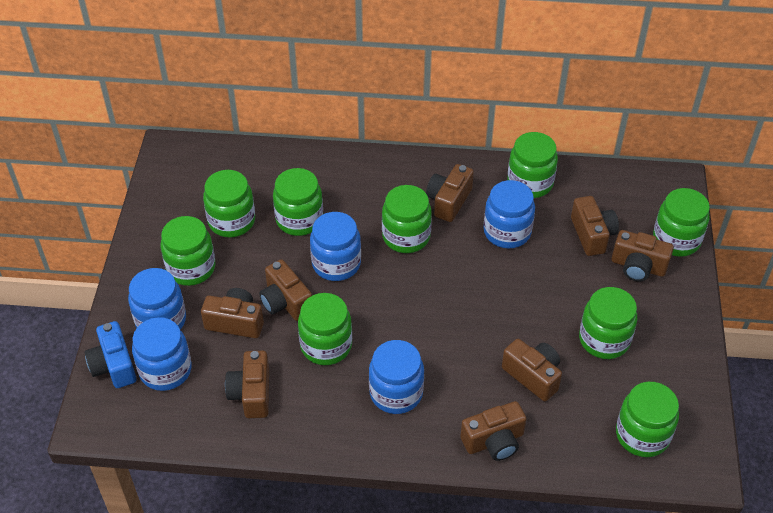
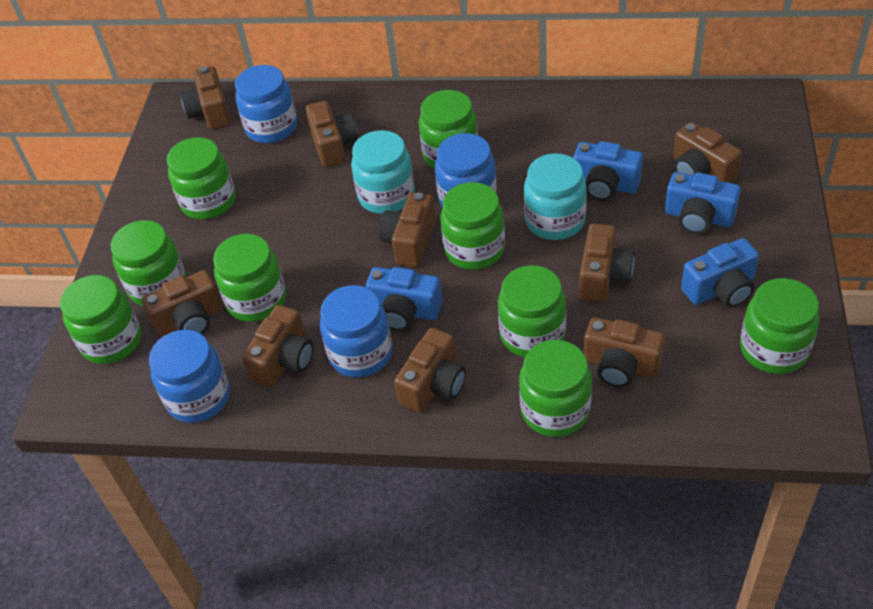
blue camera: [85,321,137,388] = 1 -> [365,267,443,331] [573,141,643,201] [665,172,741,234] [681,238,759,308] = 4
blue jar: [128,268,186,330] [132,317,192,391] [310,212,361,281] [369,340,424,414] [484,180,535,248] = 5 -> [149,330,230,423] [235,65,297,144] [320,285,392,377] [435,133,497,208] = 4
brown camera: [201,288,264,338] [225,351,269,418] [259,259,312,321] [426,164,474,222] [460,401,526,461] [502,339,562,401] [571,196,619,256] [612,230,674,281] = 8 -> [142,270,223,337] [180,66,231,130] [242,305,313,387] [306,101,358,168] [379,192,436,267] [394,328,466,413] [579,223,635,302] [584,317,665,387] [673,122,742,183] = 9
turquoise jar: none = 0 -> [351,130,415,214] [524,153,587,240] = 2

